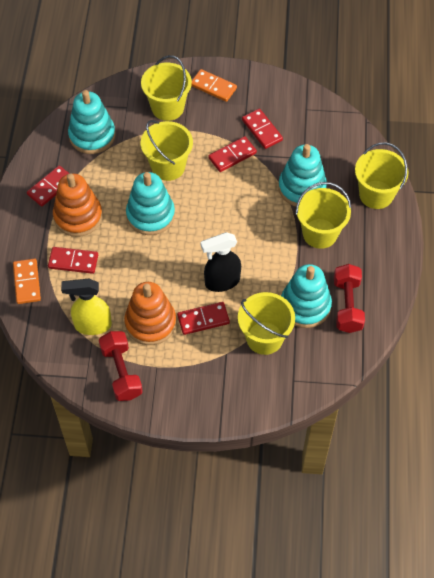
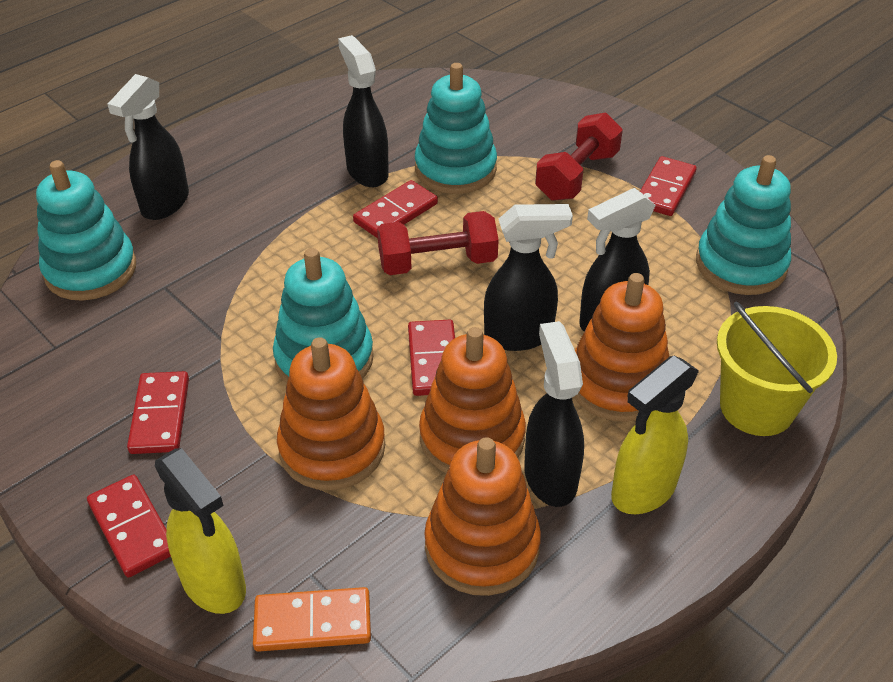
black spray bottle: [201,232,241,292] = 1 -> [108,74,189,220] [338,35,389,187] [484,204,573,351] [524,321,584,507] [579,188,656,332] = 5
orange domino: [13,259,41,304] [192,69,237,102] = 2 -> [253,587,371,652] = 1
orange stacking toy: [53,173,103,237] [124,282,176,345] = 2 -> [277,337,385,490] [419,327,526,473] [424,437,541,596] [574,273,670,422] = 4
yellow bucket: [141,55,192,121] [141,120,193,181] [238,292,295,355] [296,182,351,249] [355,142,409,209] = 5 -> [717,302,837,436] = 1
yellow spray bottle: [61,279,112,335] = 1 -> [155,448,246,614] [611,356,699,514] = 2

